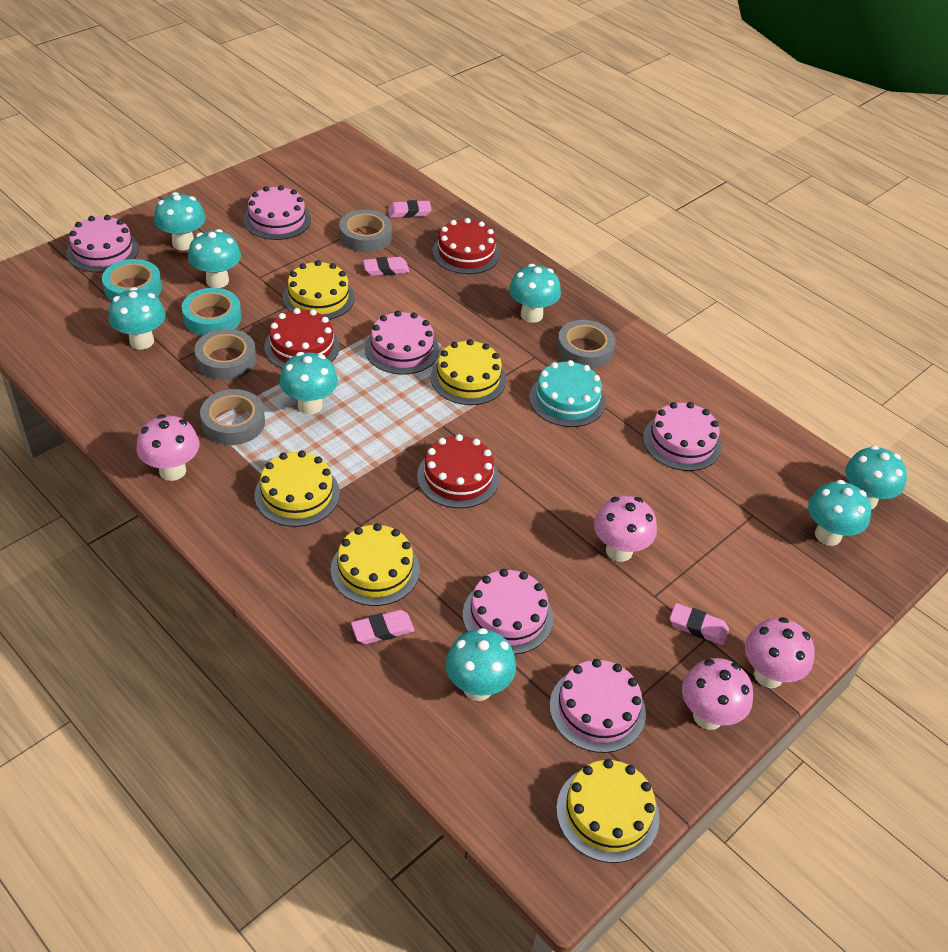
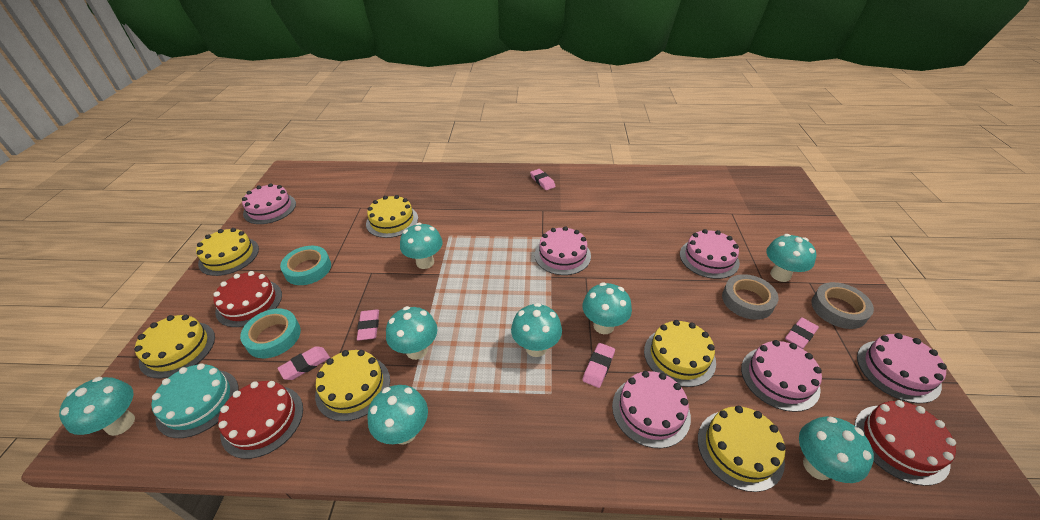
grey tape: [194,329,256,380] [200,389,265,445] [339,209,392,252] [557,320,615,369] = 4 -> [722,274,779,320] [811,282,874,329] = 2
pink eraser: [351,610,414,644] [363,257,410,276] [388,200,432,218] [670,603,729,645] = 4 -> [278,346,330,380] [357,310,379,341] [530,169,556,190] [583,343,615,388] [785,317,819,349] = 5
pink mushroom: [136,414,199,481] [594,496,657,562] [682,658,753,730] [745,617,814,688] = 4 -> none = 0
yellow cake: [255,450,340,527] [283,260,355,320] [331,523,420,606] [431,339,506,405] [556,759,660,863] = 5 -> [134,315,215,379] [196,228,259,276] [315,350,390,421] [366,195,418,238] [644,320,716,387] [698,406,786,492] = 6

